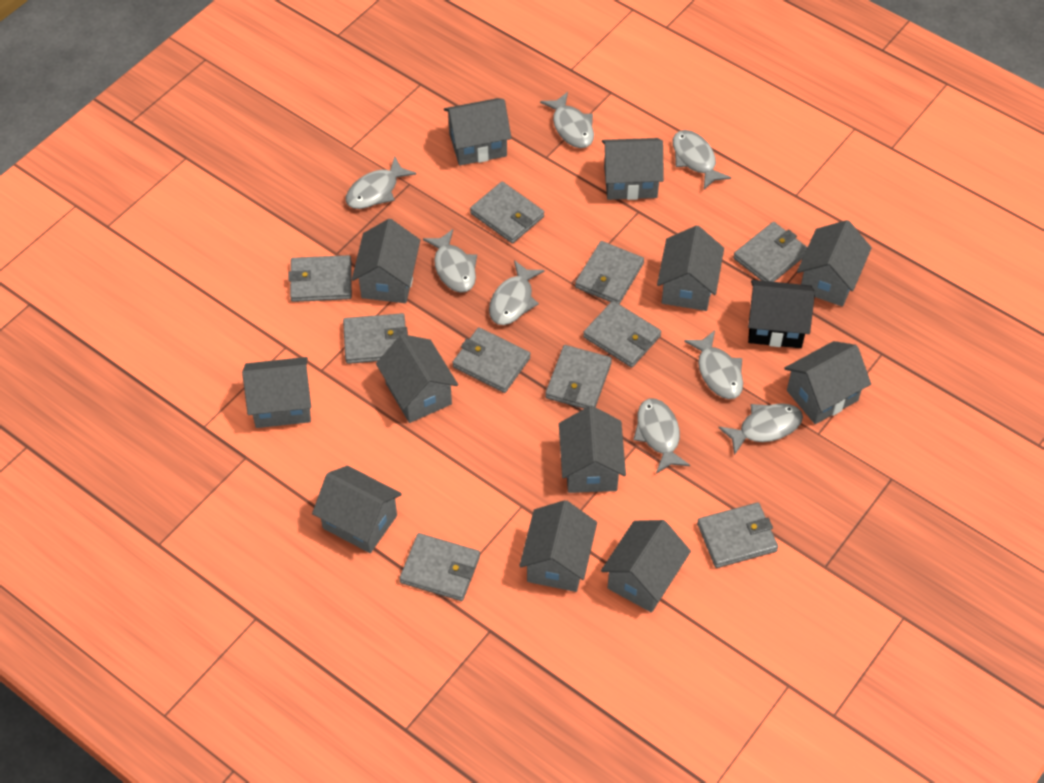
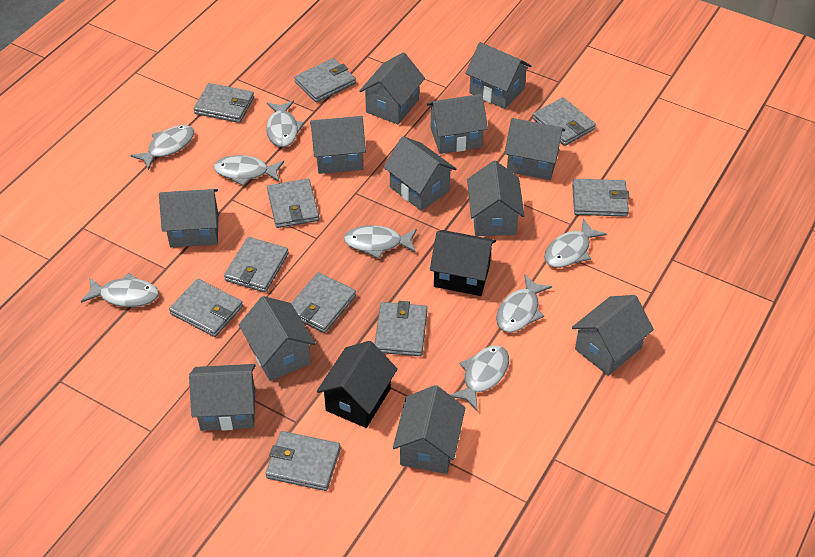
black house: [748,280,815,348] = 1 -> [317,341,398,428] [430,230,496,296] = 2

